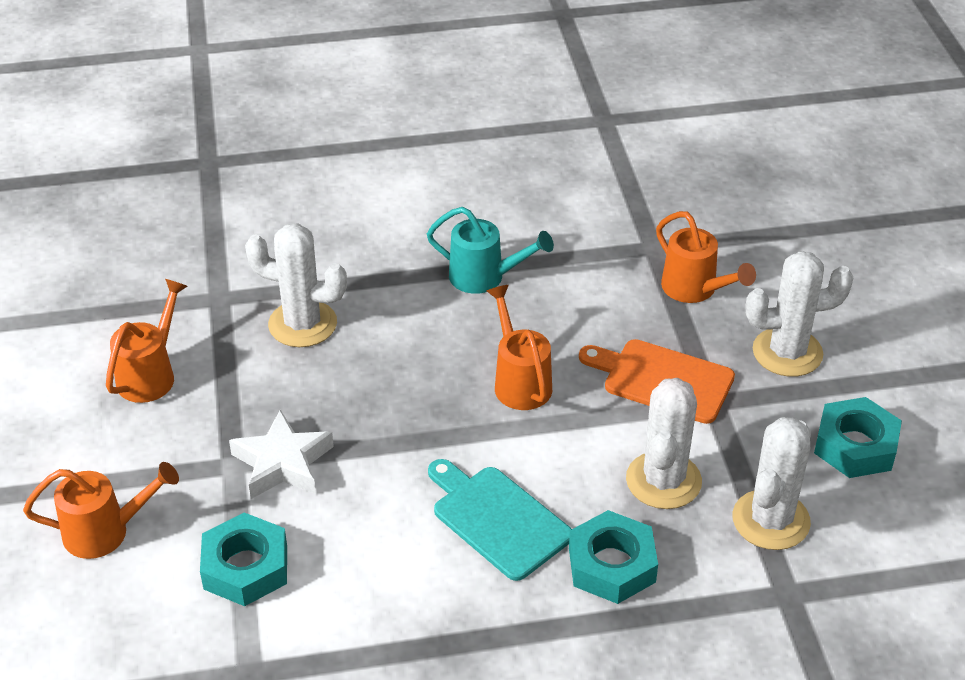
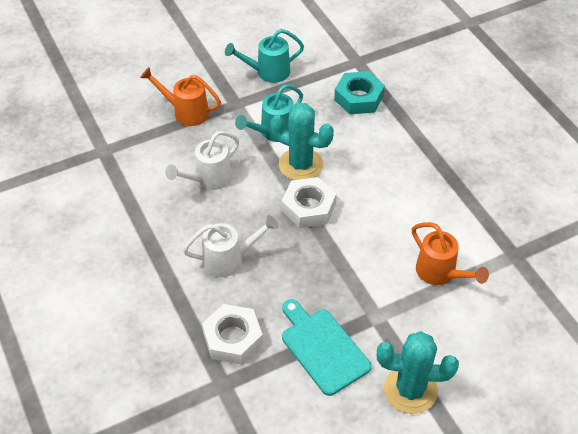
orange cutting board: [579,339,735,424] = 1 -> none = 0
orange watering can: [23,462,179,559] [106,279,187,403] [487,285,552,410] [656,211,756,303] = 4 -> [140,67,221,126] [412,222,489,285] = 2
turquoise cactus: none = 0 -> [270,103,334,180] [377,331,459,414] = 2
turquoise nut: [200,513,287,606] [569,510,658,604] [814,397,902,478] = 3 -> [334,71,385,114] = 1
turquoise watering can: [427,207,554,294] = 1 -> [225,29,304,83] [235,84,303,142] = 2
white cactus: [245,224,347,347] [626,378,702,509] [733,417,811,550] [745,251,854,377] = 4 -> none = 0
white nut: none = 0 -> [202,304,263,365] [282,177,336,228] = 2
white star: [229,410,334,499] = 1 -> none = 0
white watering can: none = 0 -> [166,131,239,190] [183,215,278,277] = 2

